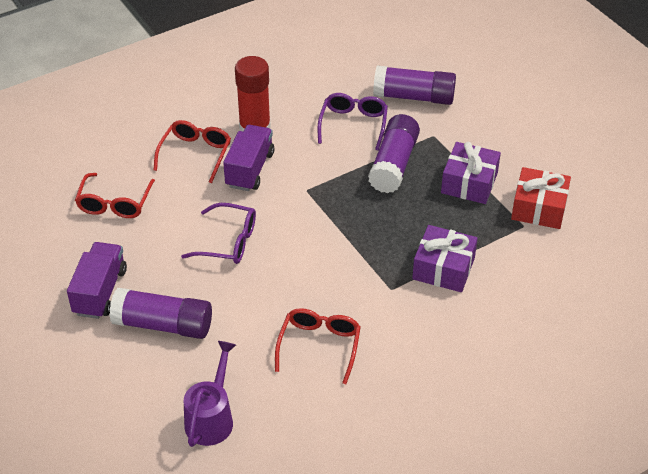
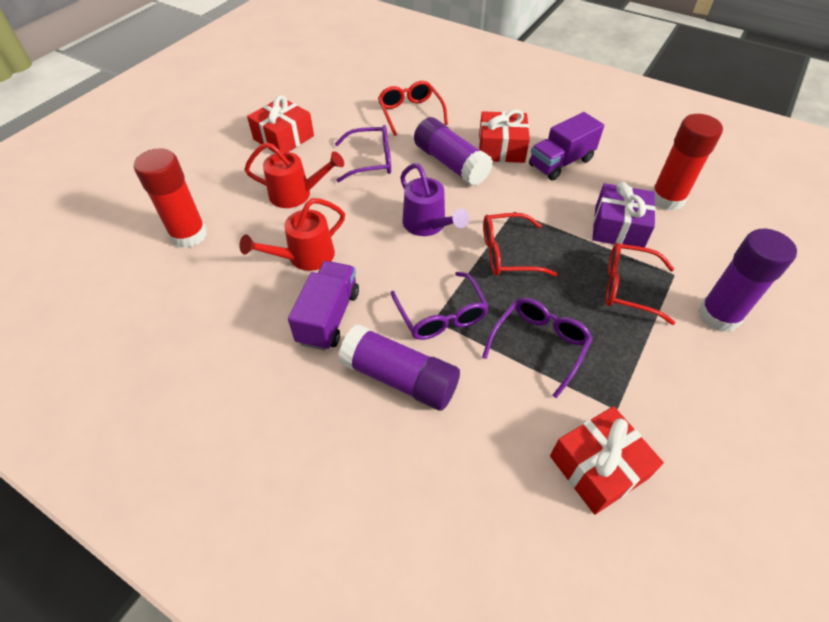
purple gift: [412,225,478,292] [441,142,501,204] = 2 -> [592,182,656,248] = 1
purple glasses: [181,203,256,264] [318,93,388,151] = 2 -> [335,125,391,182] [391,272,489,340] [482,298,592,398] = 3
red gift: [511,167,571,229] = 1 -> [247,95,314,152] [479,109,530,163] [550,406,664,515] = 3
red glue stick: [235,56,271,131] = 1 -> [134,148,207,248] [652,114,723,211] = 2
red watering can: none = 0 -> [239,198,345,271] [244,142,344,208] = 2

